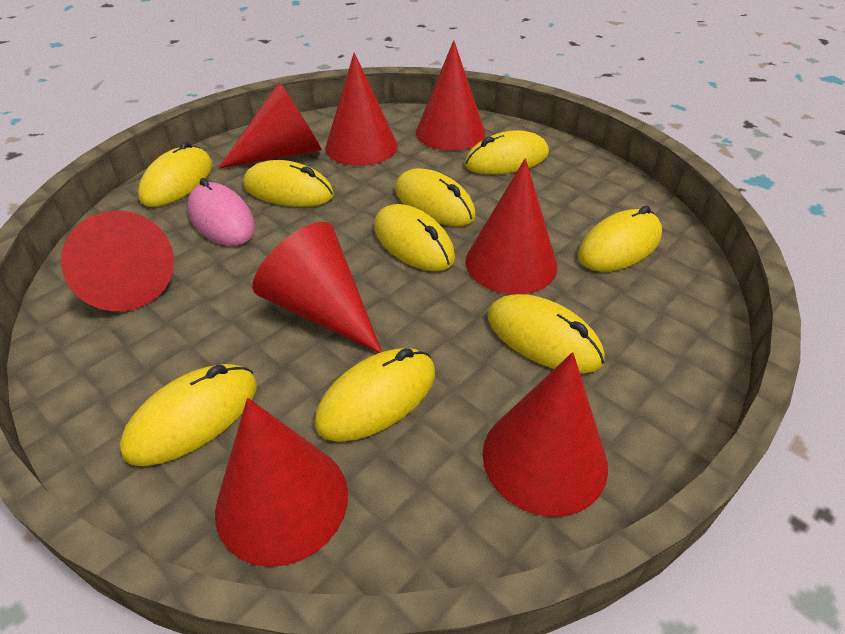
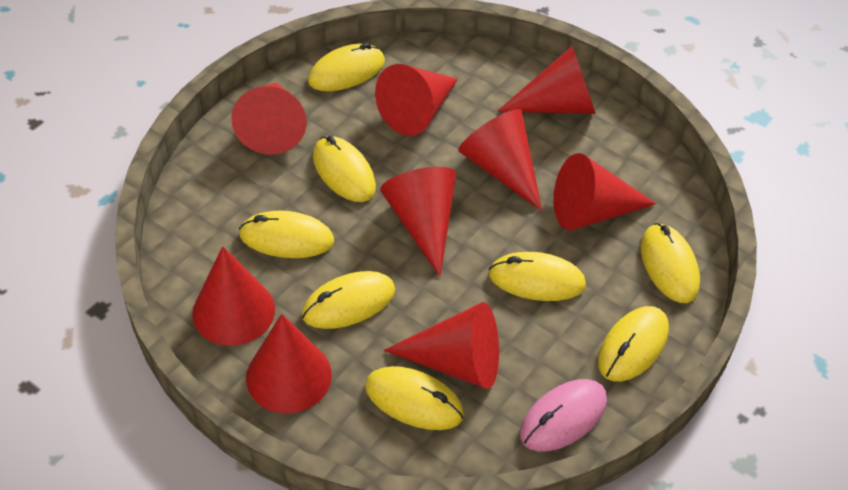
red cone: [61,210,174,311] [215,398,348,567] [219,82,322,168] [253,222,382,353] [325,53,398,166] [416,40,486,151] [465,158,557,294] [483,352,608,517] = 8 -> [192,246,275,346] [231,83,307,154] [246,314,332,414] [375,64,458,136] [380,167,456,277] [384,302,499,389] [458,109,542,211] [497,46,596,114] [553,153,656,230] = 9
yellow mouse: [120,364,257,466] [138,141,212,207] [243,160,334,207] [315,348,435,442] [374,204,455,271] [395,168,476,226] [464,130,549,174] [488,294,604,374] [578,206,662,272] = 9 -> [239,210,334,258] [302,271,395,329] [308,43,385,91] [313,136,376,202] [365,366,464,430] [489,252,586,301] [598,306,669,382] [641,223,700,303] = 8

